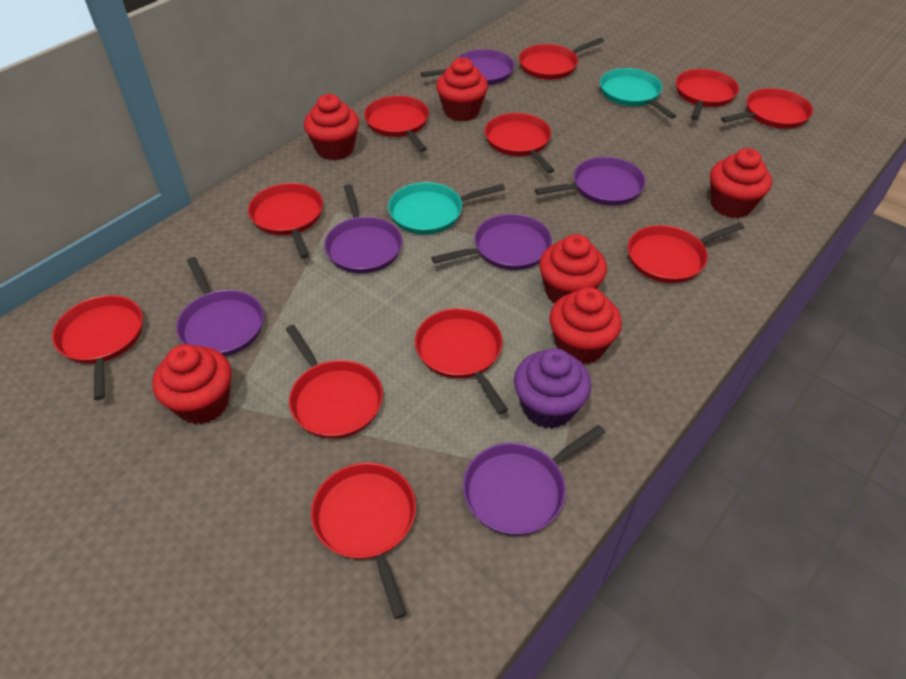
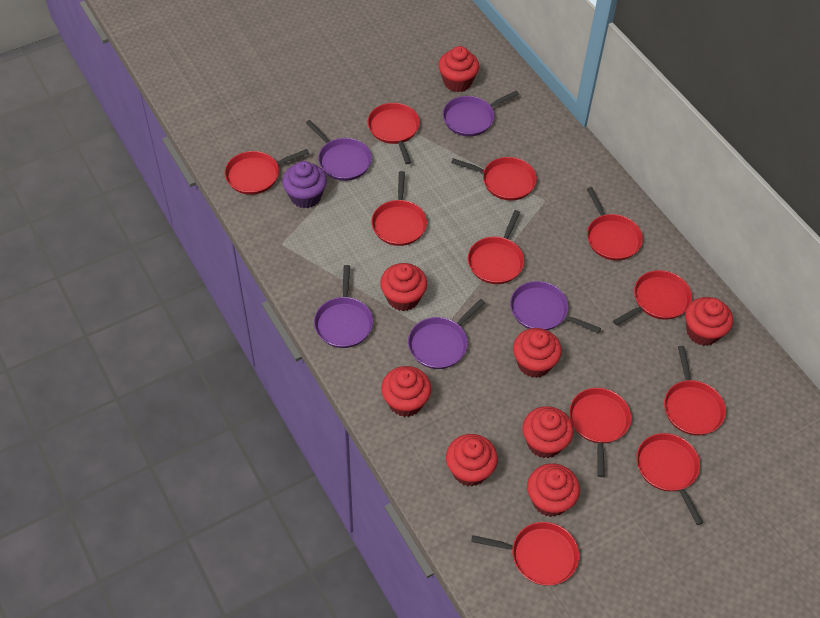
purple pan: [176,257,264,356] [324,184,402,274] [421,49,514,85] [431,214,552,270] [463,425,605,536] [535,157,646,206] = 6 -> [306,120,372,181] [314,265,373,348] [408,299,485,369] [443,90,519,136] [510,281,601,333] = 5
red cupcake: [152,344,232,424] [304,94,359,160] [436,57,488,121] [539,234,607,303] [549,287,622,364] [710,148,772,218] = 6 -> [380,263,427,311] [381,366,431,417] [438,46,479,92] [446,434,498,486] [513,328,562,378] [522,406,574,458] [527,463,580,517] [685,297,733,346] = 8
turquoise pan: [388,182,505,235] [600,68,676,119] = 2 -> none = 0

